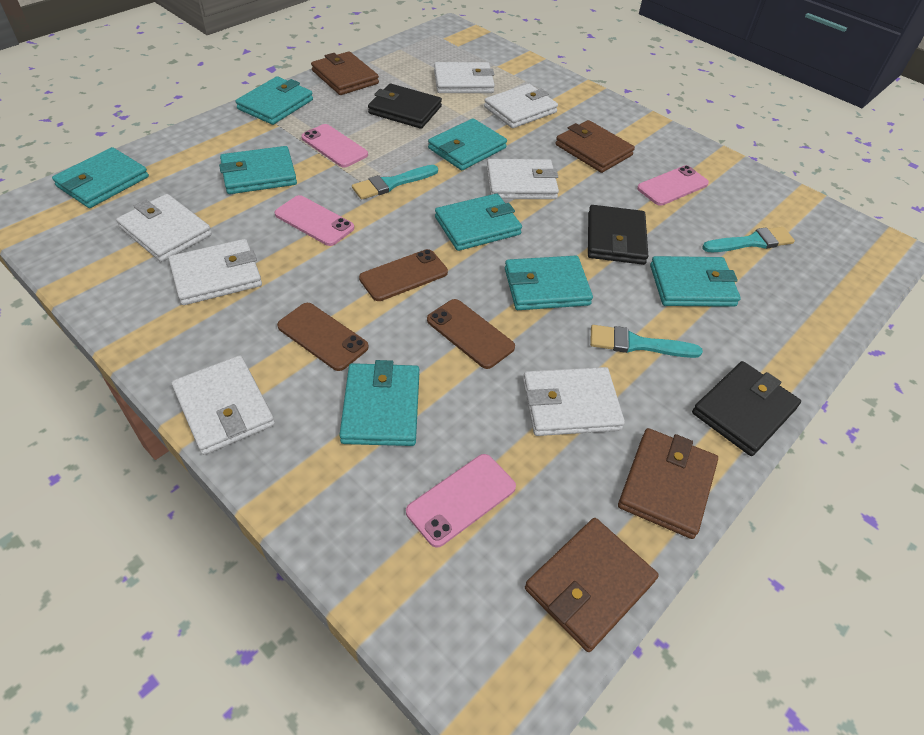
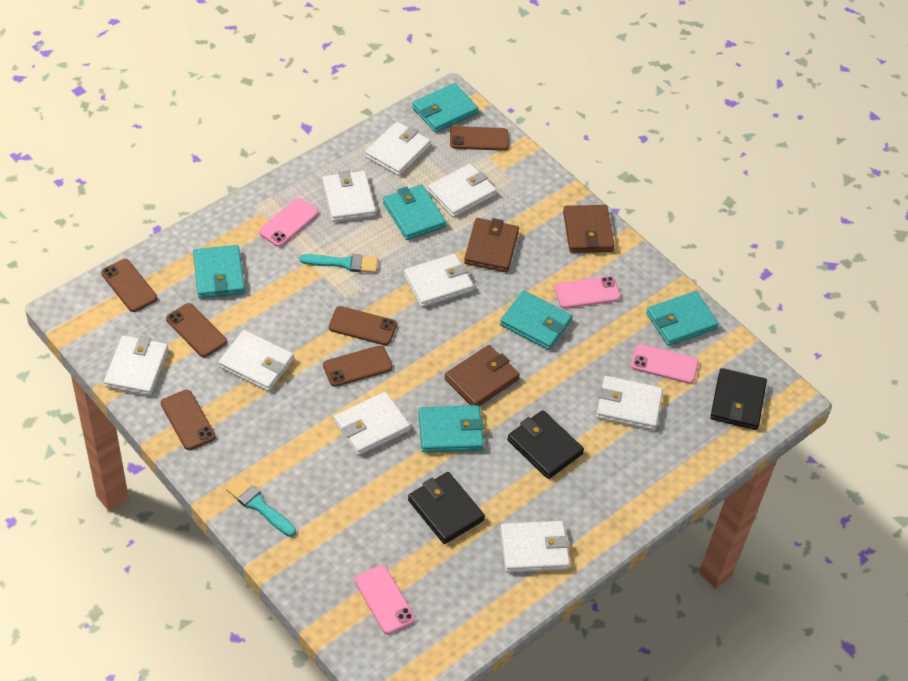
brown phone: [277,303,368,371] [359,249,448,301] [427,299,515,369] = 3 -> [101,259,158,312] [161,390,216,450] [166,303,227,357] [323,345,393,387] [329,306,397,345] [450,126,509,151] = 6
brown wallet: [311,51,379,95] [525,518,659,652] [556,120,635,173] [618,428,718,539] = 4 -> [444,345,520,406] [464,218,519,272] [563,205,614,253] = 3
turquoise brush: [352,165,438,200] [590,325,703,358] [702,227,795,252] = 3 -> [226,476,296,537] [300,254,378,273] = 2
turquoise wallet: [52,147,149,208] [219,146,297,194] [236,76,313,125] [339,360,419,446] [428,118,507,170] [435,194,522,251] [505,256,593,310] [650,256,741,307] = 8 -> [193,245,245,298] [383,184,446,240] [412,83,479,133] [418,405,484,453] [500,290,573,350] [646,291,719,346] = 6
white wallet: [116,194,212,262] [168,239,262,305] [171,355,275,455] [434,62,495,93] [484,84,558,128] [487,159,559,199] [523,367,625,436] = 7 -> [104,335,169,396] [218,330,294,391] [322,170,376,222] [334,392,410,455] [365,122,431,176] [404,254,474,307] [427,164,497,218] [500,521,570,573] [596,376,663,430] = 9

